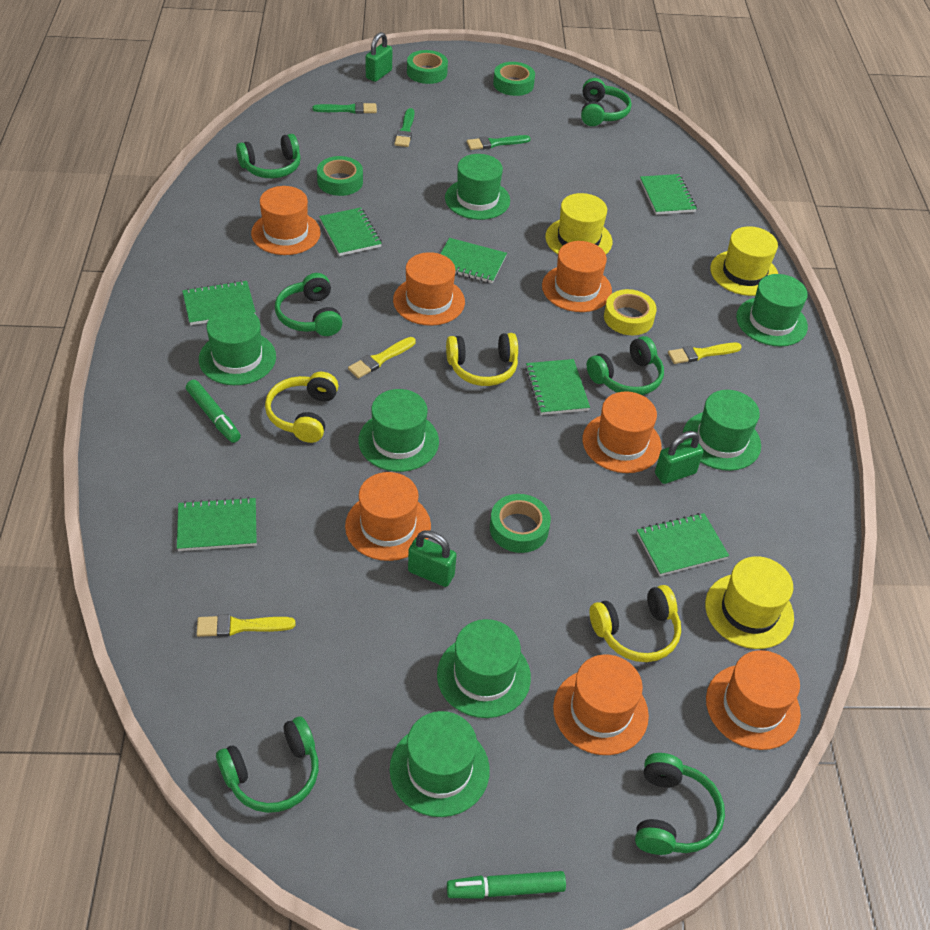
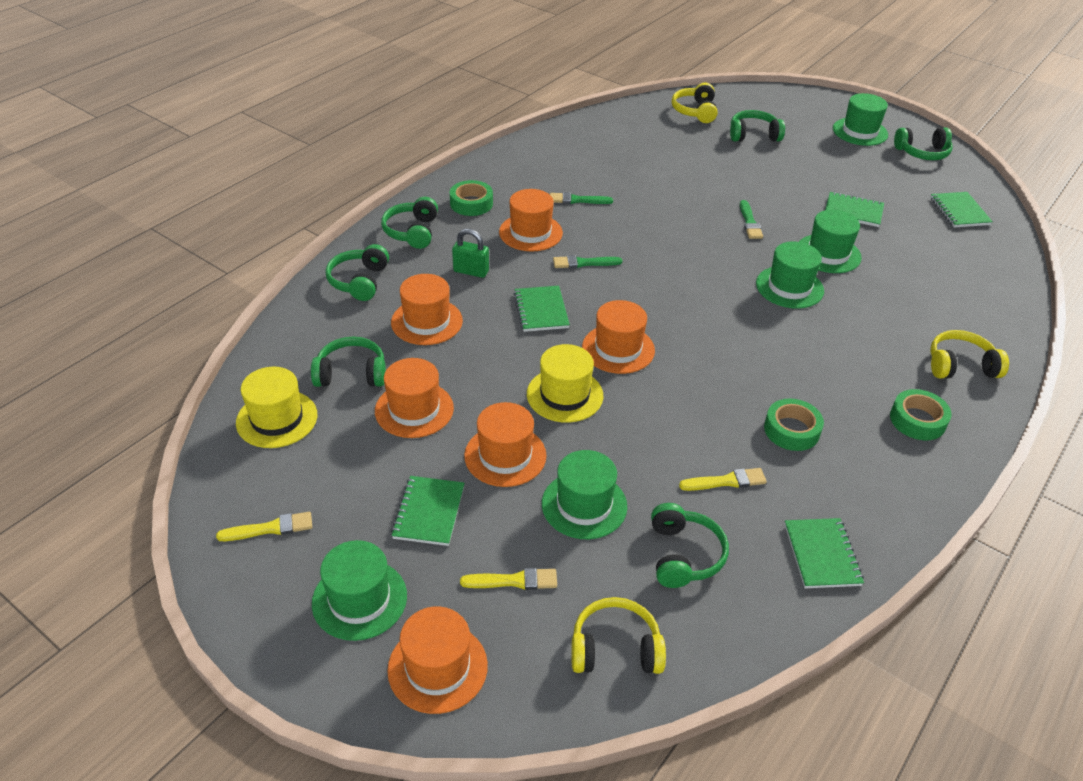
green hat: [199,307,276,385] [358,389,439,472] [390,711,490,817] [437,619,531,718] [445,154,510,220] [683,390,761,471] [736,274,808,347] = 7 -> [312,540,407,641] [542,450,627,539] [756,241,824,309] [799,210,862,273] [833,93,888,146] = 5
green marker: [186,380,241,443] [447,871,566,899] = 2 -> none = 0
green notebook: [177,497,257,551] [182,280,256,325] [319,207,382,256] [440,238,507,283] [525,359,590,415] [637,513,729,576] [640,174,697,215] = 7 -> [391,476,465,546] [514,286,570,332] [784,518,864,588] [825,192,884,227] [930,192,993,227] = 5
green padlock: [366,32,392,82] [408,530,457,587] [655,431,703,484] = 3 -> [452,229,489,278] = 1
green tape: [317,156,363,196] [407,50,448,84] [490,494,551,553] [493,62,535,96] = 4 -> [450,180,493,216] [764,399,824,451] [890,389,952,440] = 3
orange hat: [251,186,321,255] [345,472,431,561] [393,252,465,326] [542,241,612,312] [553,655,649,755] [583,391,662,473] [706,650,801,750] = 7 -> [375,358,454,438] [387,606,488,714] [391,274,463,345] [464,402,547,487] [499,189,563,252] [582,300,655,374] = 6
yellow hat: [545,193,612,254] [705,556,794,649] [710,226,778,296] = 3 -> [236,367,317,448] [527,344,603,423] = 2
yellow tape: [604,289,657,335] = 1 -> none = 0

